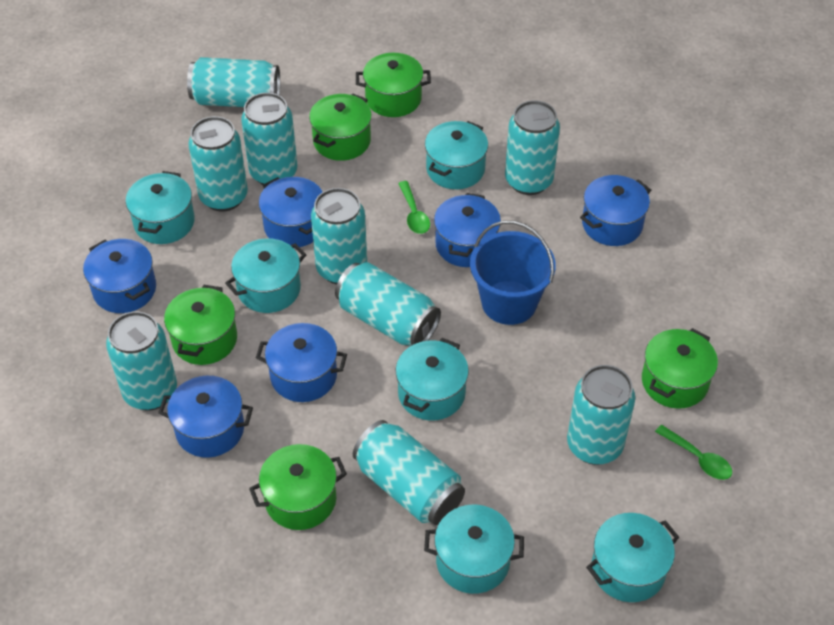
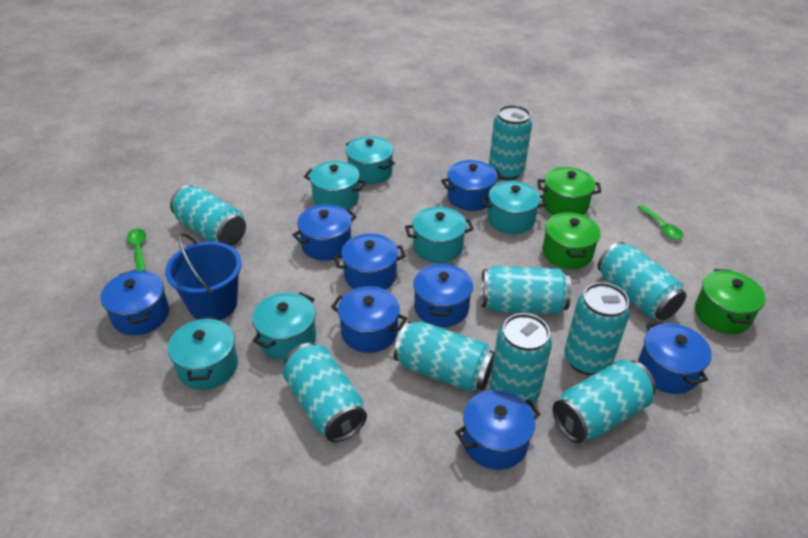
blue pot: [83,239,156,313] [158,376,253,458] [256,323,347,402] [259,177,322,248] [434,193,501,267] [580,175,651,246] = 6 -> [101,270,169,335] [292,204,357,261] [331,286,407,353] [334,233,406,290] [413,262,473,327] [441,160,503,211] [455,390,541,470] [638,321,712,394] = 8
green pot: [164,285,237,365] [249,444,347,530] [309,94,372,161] [356,53,431,117] [642,328,718,409] = 5 -> [537,167,601,215] [542,212,601,269] [695,269,766,334] = 3

